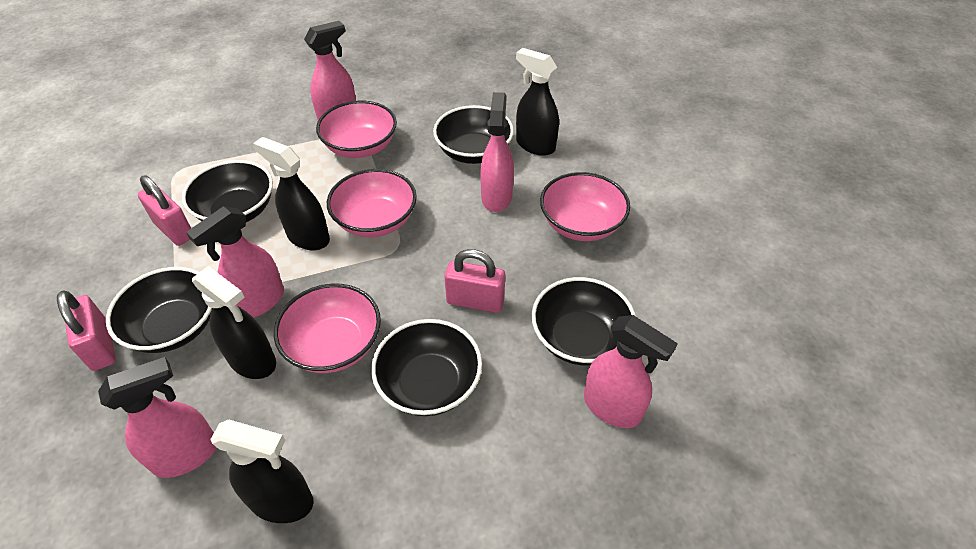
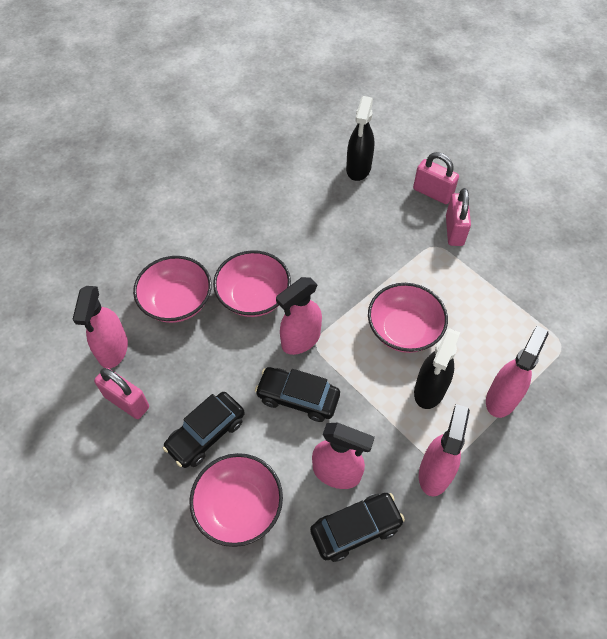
black bowl: [106,267,212,353] [182,160,273,222] [371,319,482,416] [433,105,514,164] [532,277,636,366] = 5 -> none = 0
black car: none = 0 -> [163,392,245,468] [255,367,340,422] [310,493,405,562] = 3
black spray bottle: [192,266,276,379] [210,419,314,523] [253,137,330,250] [516,48,559,156] = 4 -> [346,96,374,181] [414,328,460,409] = 2

